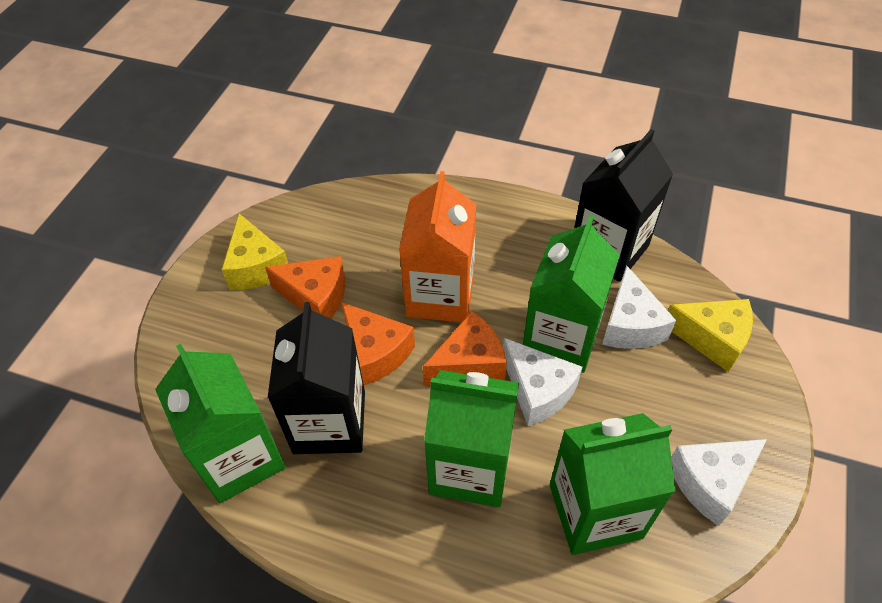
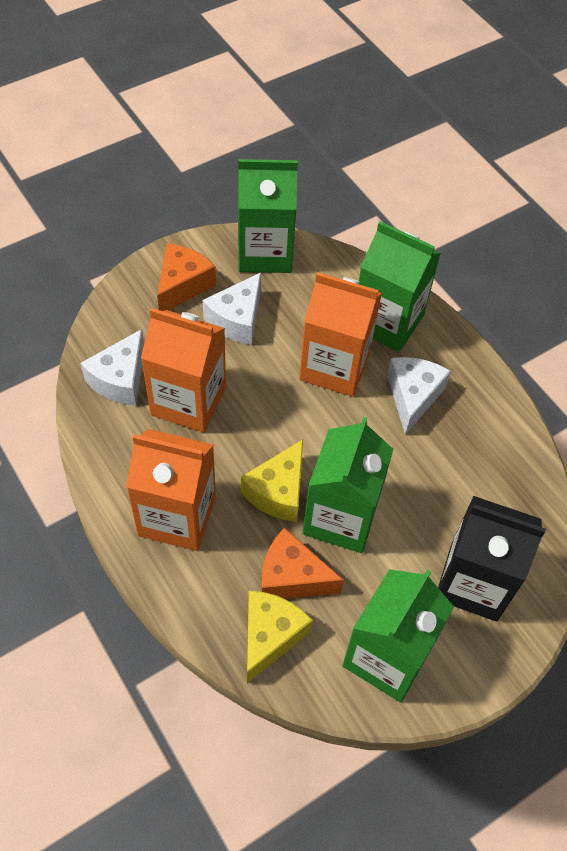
black carton: [268,302,365,454] [574,129,673,282] = 2 -> [438,496,546,621] = 1
orange carton: [399,171,476,323] = 1 -> [126,429,216,551] [141,308,226,433] [299,272,382,397] = 3
orange cheese: [265,256,345,319] [341,302,415,385] [423,311,507,385] = 3 -> [157,243,216,311] [261,527,344,599] = 2

